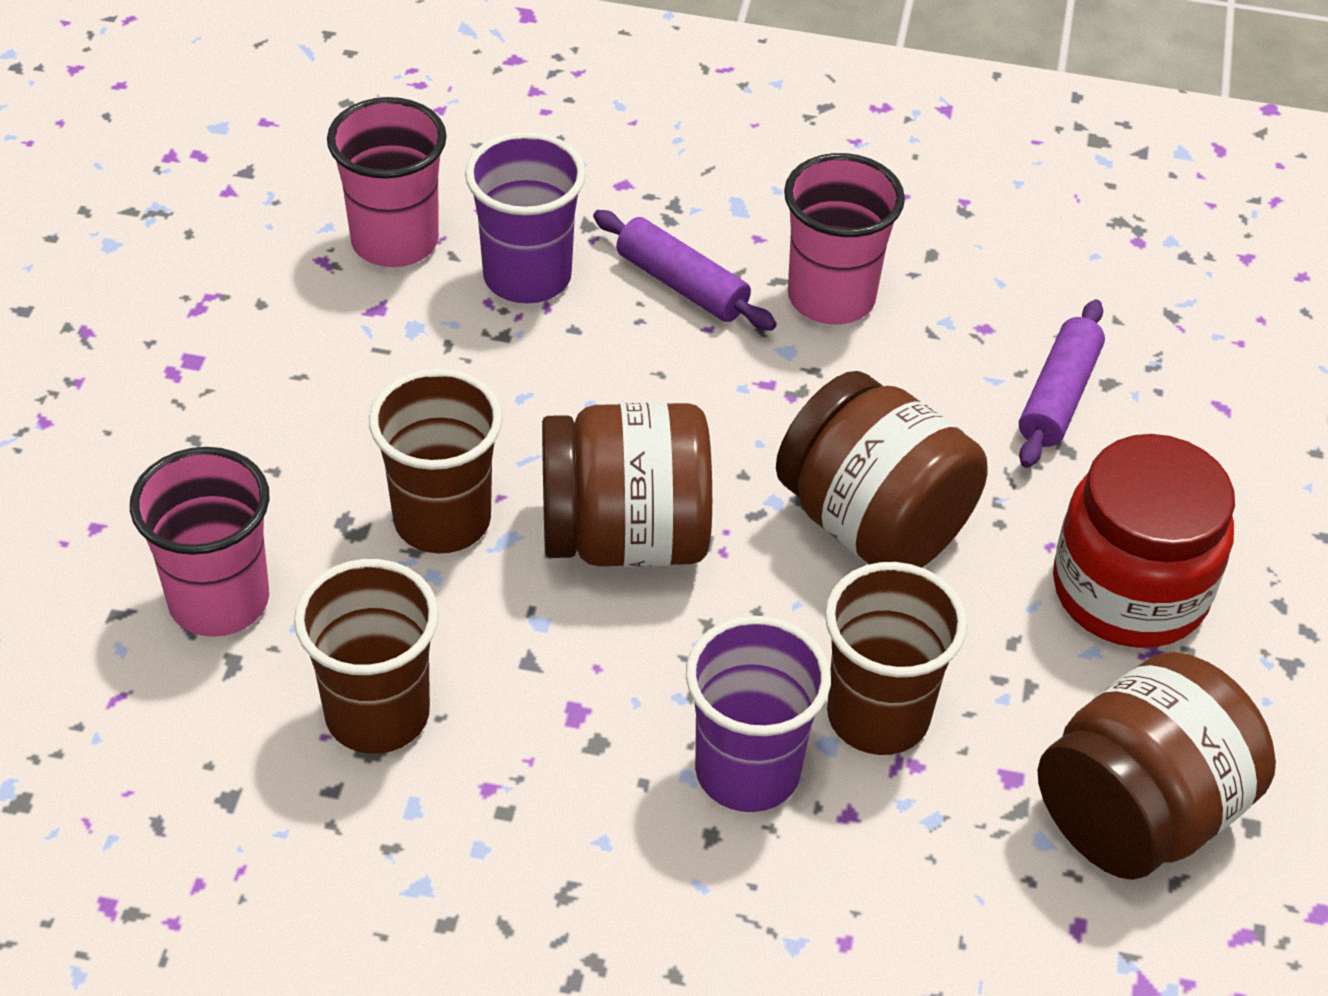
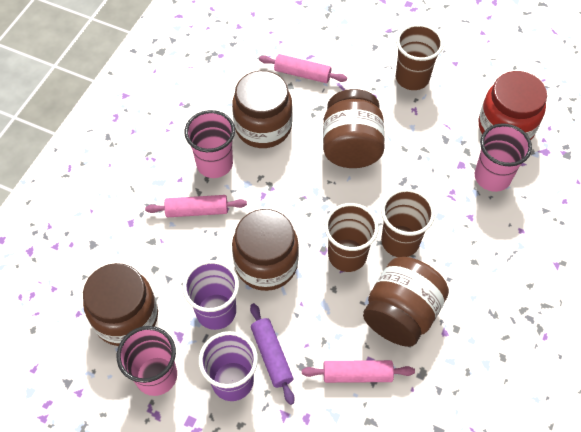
brown jar: [542,402,712,567] [776,371,987,568] [1038,652,1276,880] = 3 -> [83,263,158,346] [232,71,292,148] [232,209,299,291] [323,89,385,168] [363,257,449,347] = 5
pink rolling pin: none = 0 -> [145,195,247,217] [259,54,347,83] [302,360,415,383] = 3
purple rolling pin: [593,210,777,331] [1019,299,1105,468] = 2 -> [250,303,294,405] = 1

